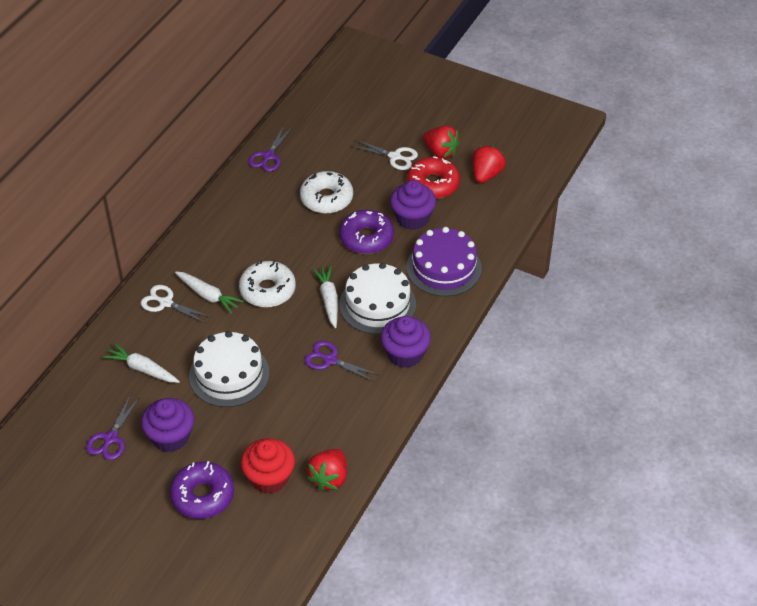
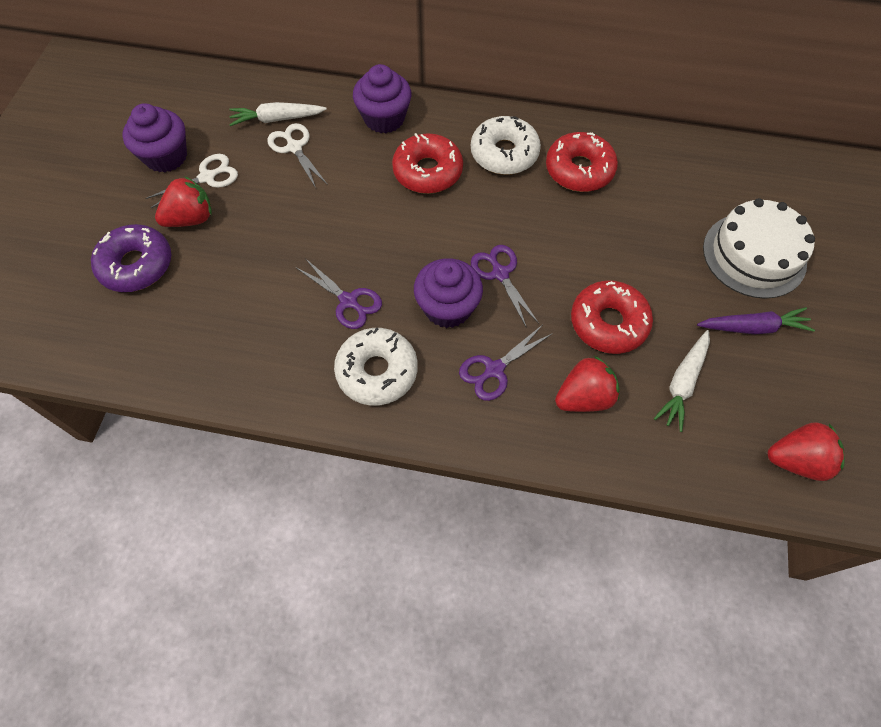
purple cake: [406,227,482,297] = 1 -> none = 0
purple carrot: none = 0 -> [697,307,815,335] = 1
purple donut: [170,461,234,519] [339,210,394,254] = 2 -> [91,224,172,292] = 1
red cupcake: [241,438,295,494] = 1 -> none = 0
red donut: [407,156,460,199] = 1 -> [392,133,463,194] [546,132,618,192] [571,281,653,354] = 3
white cake: [189,331,269,407] [339,263,416,334] = 2 -> [703,198,815,299] = 1
white carrot: [103,343,180,383] [175,271,244,314] [313,265,338,328] = 3 -> [229,102,327,126] [654,330,710,432] = 2

